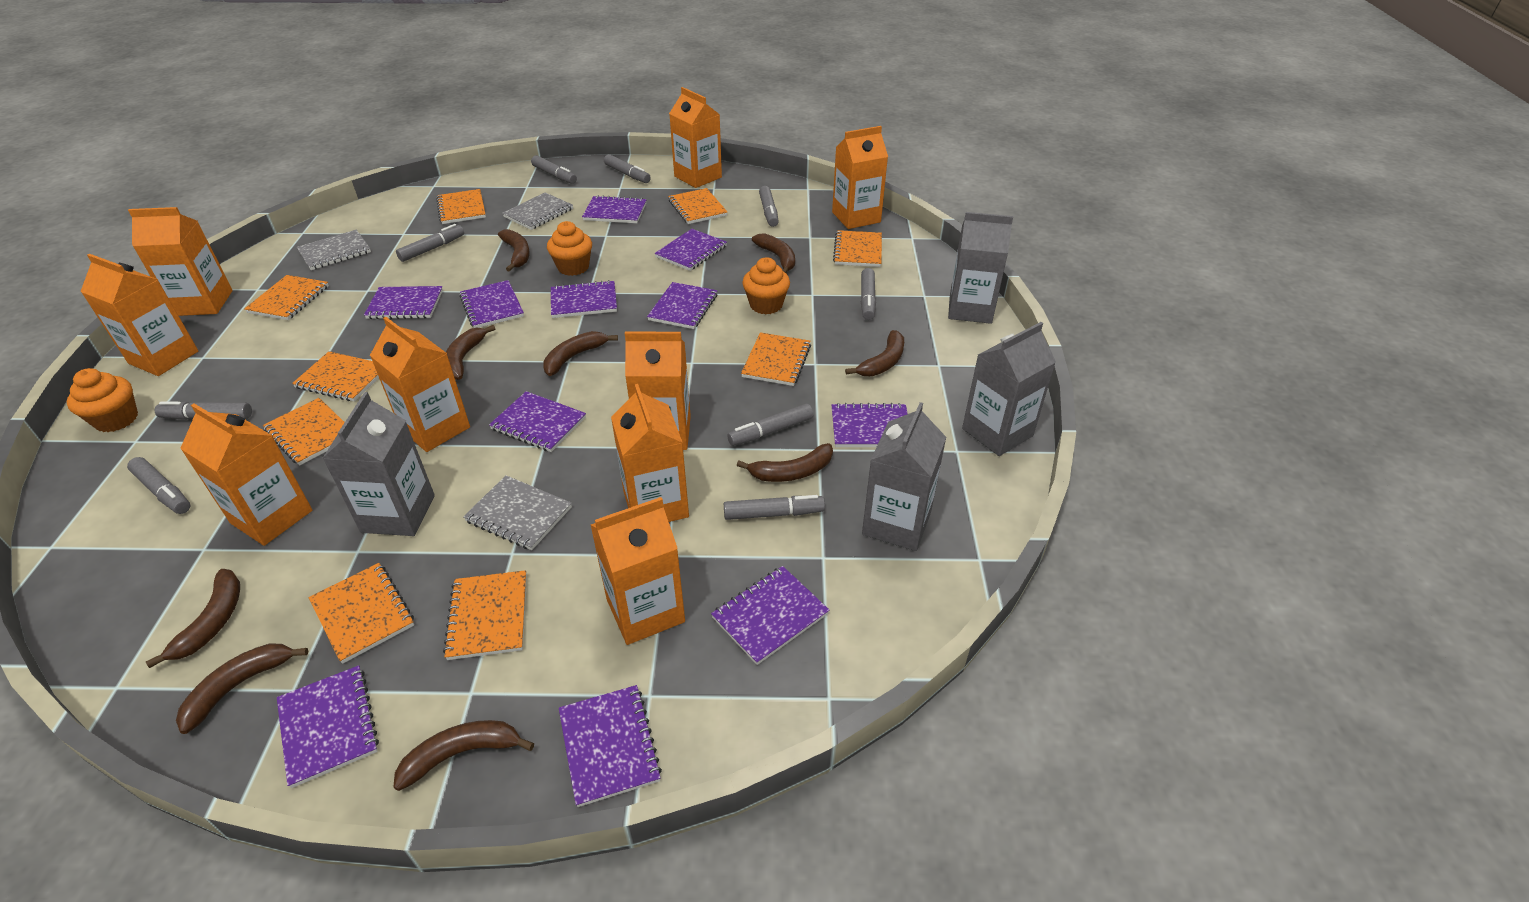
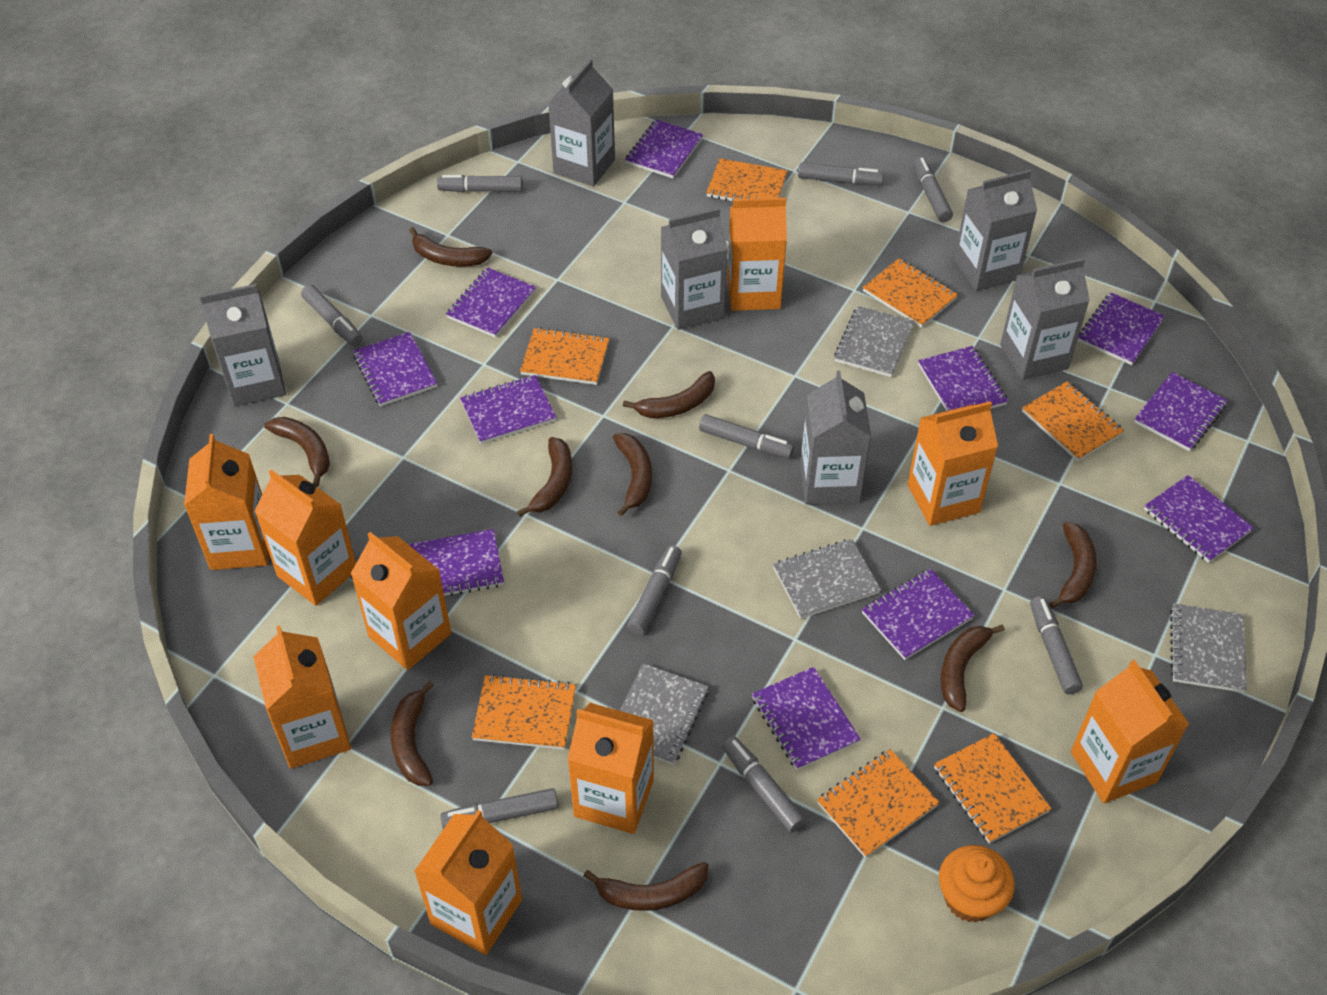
grey carton: [323,392,435,536] [862,402,946,551] [948,212,1013,324] [962,322,1056,456] = 4 -> [200,284,286,406] [548,59,615,186] [661,208,728,330] [800,371,871,504] [954,170,1037,291] [1000,258,1090,380] = 6
grey notebook: [297,230,371,270] [463,475,572,550] [502,193,573,230] = 3 -> [620,663,708,765] [773,539,881,619] [834,306,914,377] [1170,603,1247,693] = 4
orange cupcake: [67,368,138,432] [547,221,592,276] [742,257,790,314] = 3 -> [939,845,1015,923] = 1
orange notebook: [244,275,329,320] [263,398,345,465] [292,351,379,402] [309,563,414,664] [436,189,486,224] [443,570,527,660] [668,188,727,224] [741,332,811,386] [833,230,882,267] = 9 -> [472,674,576,750] [520,327,609,385] [706,158,788,202] [817,749,940,858] [863,258,958,328] [934,733,1052,844] [1022,381,1124,461] = 7

